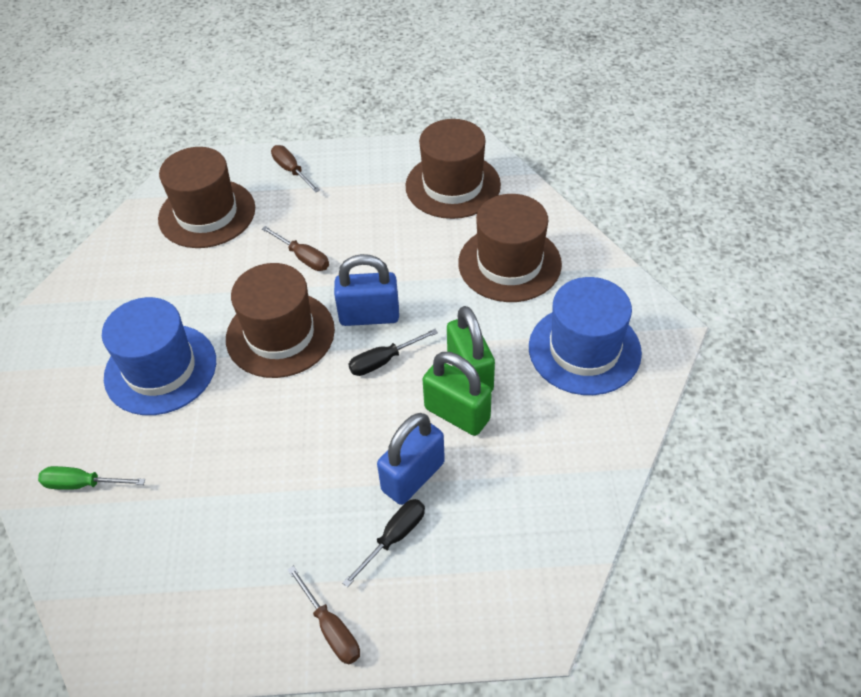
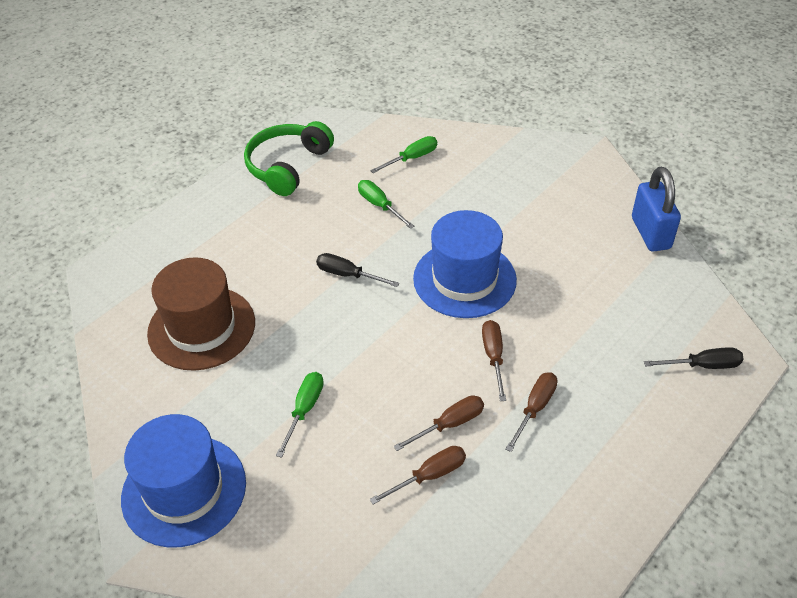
blue padlock: [334,254,399,326] [377,413,445,505] = 2 -> [632,167,681,252] = 1
brown hat: [158,147,255,248] [226,263,335,378] [406,119,501,219] [458,194,562,302] = 4 -> [147,257,255,371] = 1
brown screwdriver: [262,226,329,271] [271,145,320,193] [287,566,360,664] = 3 -> [370,446,466,504] [394,395,484,451] [482,320,506,401] [506,372,558,452] = 4
green headphones: none = 0 -> [244,121,334,196] = 1
green padlock: [423,352,492,436] [447,306,495,391] = 2 -> none = 0
green screwdriver: [38,466,145,490] = 1 -> [276,372,324,458] [358,180,414,229] [370,136,437,173] = 3

